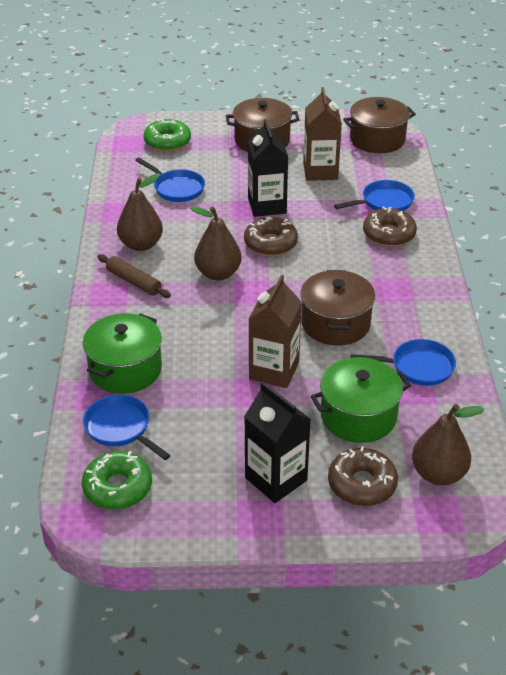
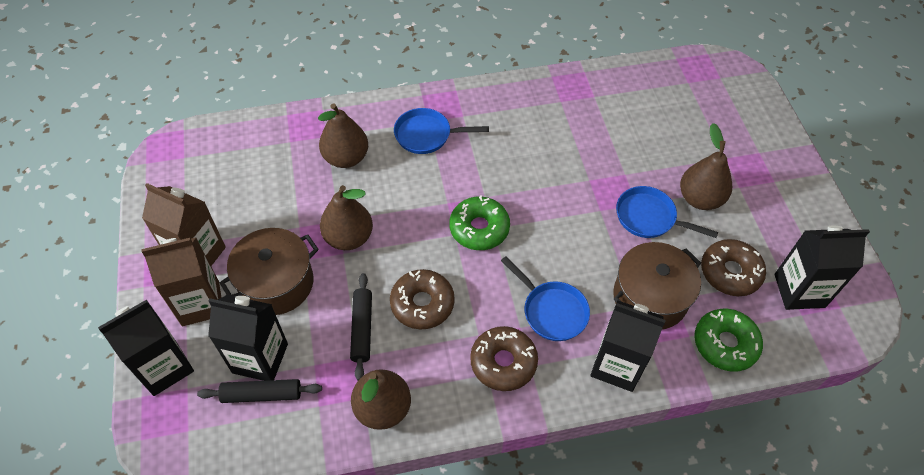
black carton: [244,382,311,503] [248,119,288,217] = 2 -> [98,300,194,396] [208,295,288,381] [590,300,666,392] [774,226,870,310] = 4
black rolling pin: none = 0 -> [197,379,322,403] [350,273,372,381] = 2
blue pan: [83,395,171,460] [135,158,205,202] [334,180,415,211] [351,339,456,386] = 4 -> [394,108,489,154] [501,256,590,341] [616,186,718,238] = 3
brown pear: [117,173,163,251] [190,206,242,280] [412,404,485,485] = 3 -> [318,104,368,168] [320,185,373,250] [351,370,411,430] [680,123,732,210] = 4
brown pot: [226,98,300,152] [300,270,375,346] [343,97,416,153] = 3 -> [220,228,319,315] [613,242,701,330] = 2
brown rolling pin: [97,254,171,298] = 1 -> none = 0
green pot: [83,313,162,394] [311,357,411,443] = 2 -> none = 0

